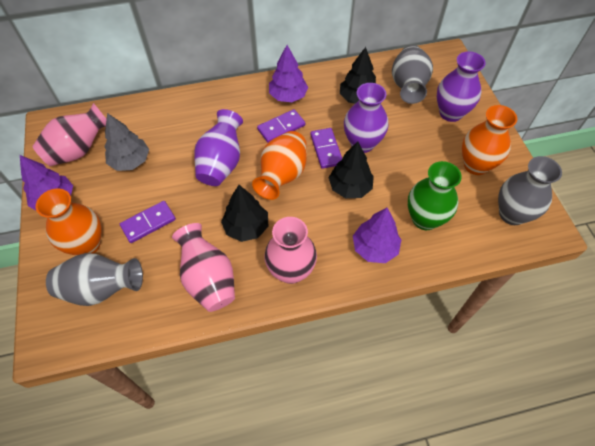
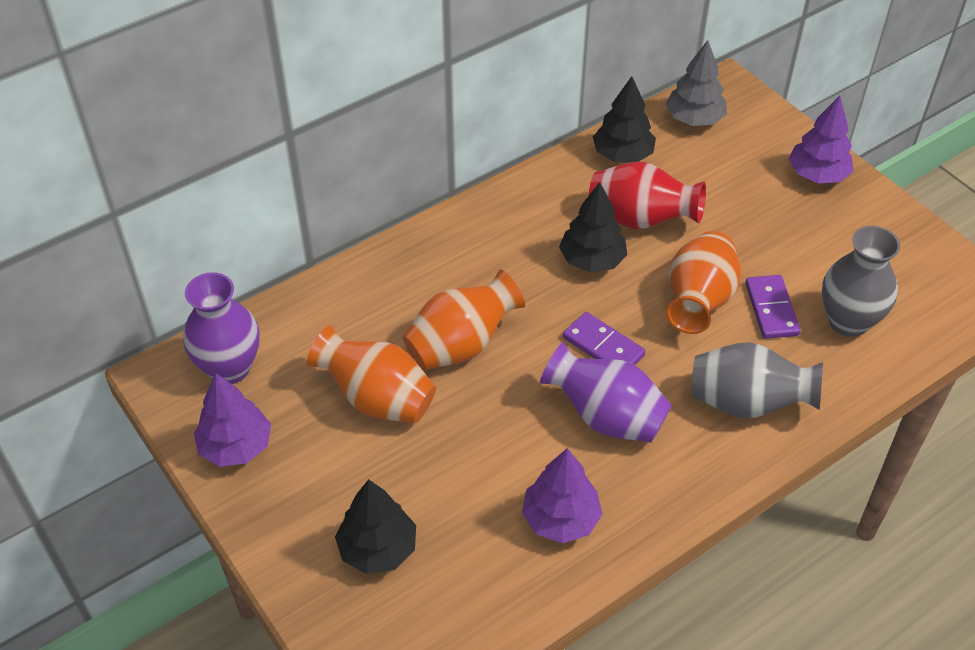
green vase: [408,161,462,230] = 1 -> none = 0
grey vase: [46,253,143,306] [392,45,433,104] [498,156,562,225] = 3 -> [692,342,823,419] [822,226,900,337] = 2
pink vase: [32,103,107,166] [172,223,235,312] [264,217,317,284] = 3 -> none = 0
purple domino: [120,201,176,243] [257,109,305,143] [310,128,342,169] = 3 -> [563,312,645,365] [745,275,801,339] = 2
purple vase: [194,109,243,186] [344,83,388,153] [437,51,486,122] = 3 -> [183,272,259,384] [540,342,672,443] = 2
red vase: none = 0 -> [589,161,706,229] = 1

